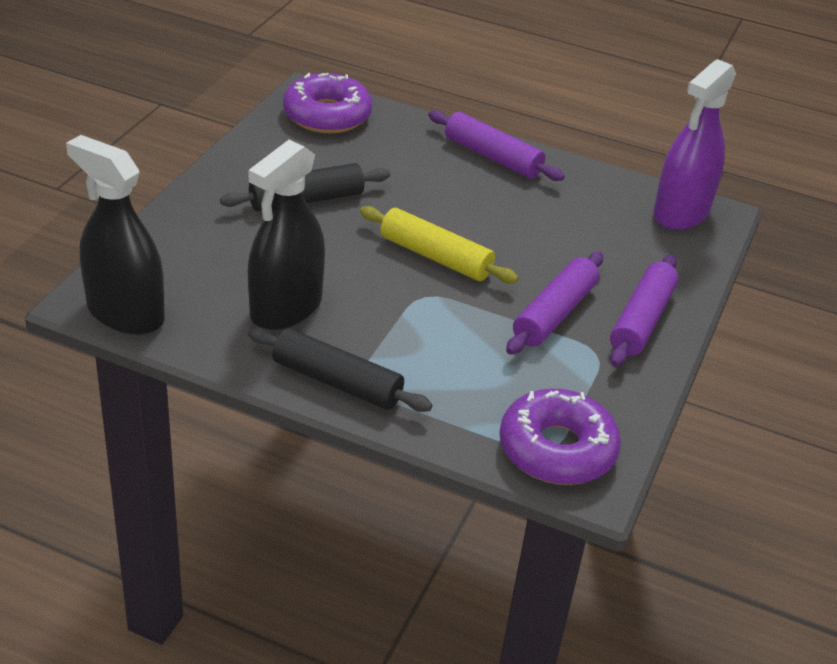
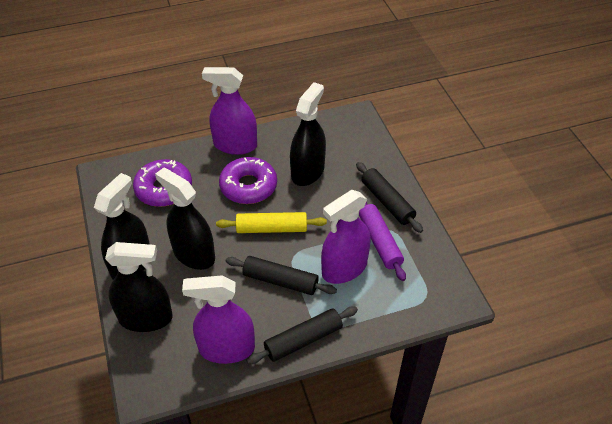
black rolling pin: [220,163,390,212] [248,327,432,412] = 2 -> [226,256,337,295] [246,306,358,364] [356,162,423,233] = 3
black spray bottle: [66,135,165,335] [248,139,325,330] = 2 -> [94,173,150,280] [105,242,173,332] [155,168,215,270] [290,82,326,186] = 4
purple rolling pin: [428,110,565,181] [506,252,603,355] [610,254,679,367] = 3 -> [359,201,406,281] = 1
purple spray bottle: [653,59,736,230] = 1 -> [182,275,255,364] [202,67,257,155] [321,190,371,284] = 3

